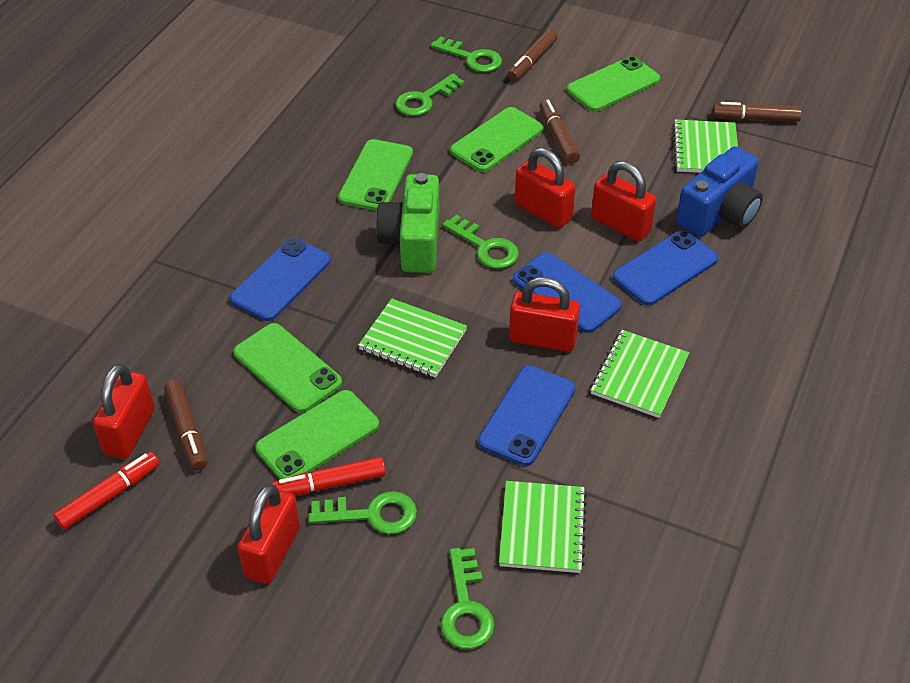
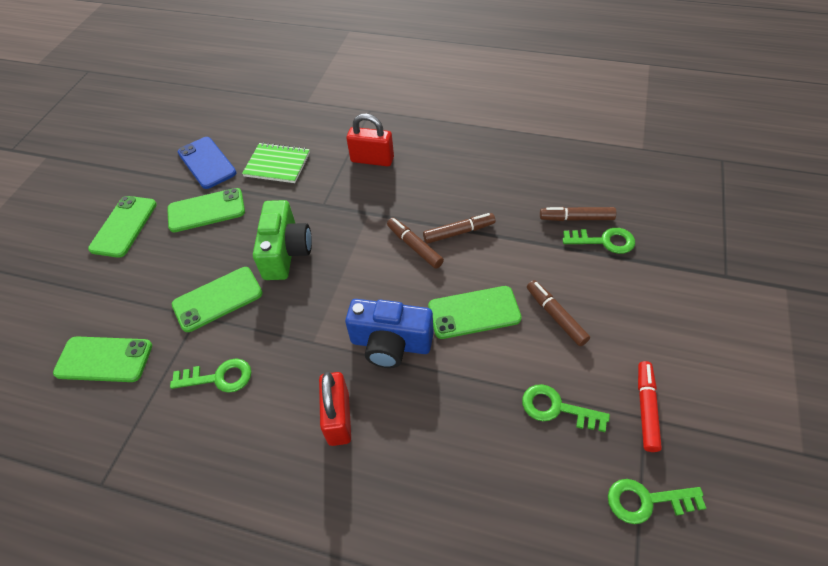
blue phone: [229,238,331,321] [478,365,576,466] [513,252,622,333] [613,231,718,305] = 4 -> [178,137,237,189] = 1
green key: [309,491,417,534] [395,74,464,116] [431,36,502,72] [441,548,495,649] [442,215,519,269] = 5 -> [170,358,251,393] [522,384,610,432] [563,228,635,254] [608,479,706,524] = 4
green notebook: [358,298,467,378] [499,481,587,573] [591,330,689,418] [672,119,738,173] = 4 -> [242,143,310,183] = 1
red marker: [53,452,159,530] [272,457,386,496] = 2 -> [638,361,662,452] = 1
red padlock: [93,364,155,459] [237,484,300,584] [509,277,580,352] [515,147,576,228] [591,161,656,242] = 5 -> [319,372,351,446] [346,114,394,167] = 2

